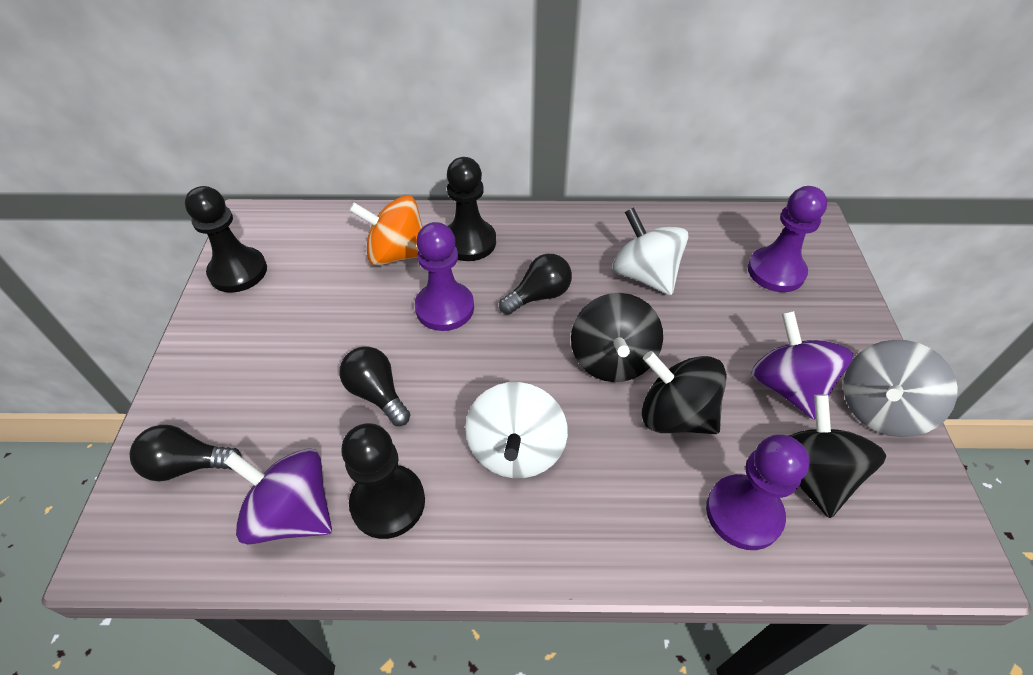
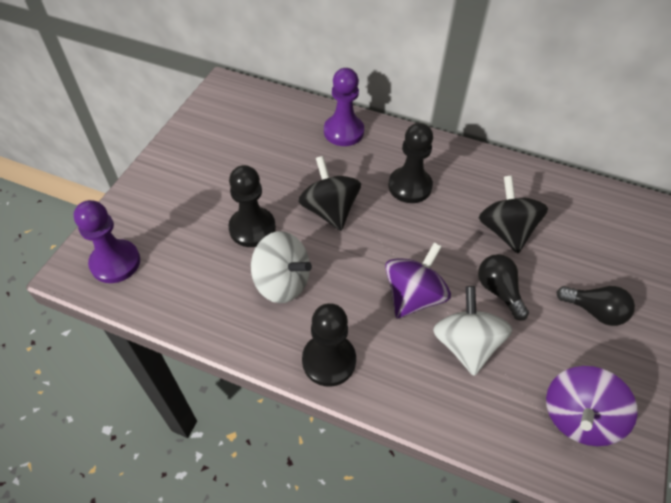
black light bulb: [130,425,242,481] [339,346,410,426] [499,254,572,315] = 3 -> [478,254,529,321] [556,286,635,326] = 2
black spinning top: [571,293,663,382] [642,351,727,434] [789,394,886,518] = 3 -> [298,156,361,231] [479,175,548,253] = 2
grey spinning top: [843,340,958,437] = 1 -> none = 0
orange spinning top: [349,195,423,266] = 1 -> none = 0
purple pawn: [415,222,474,331] [706,434,810,550] [748,186,827,292] = 3 -> [74,200,140,283] [324,68,364,146] = 2

